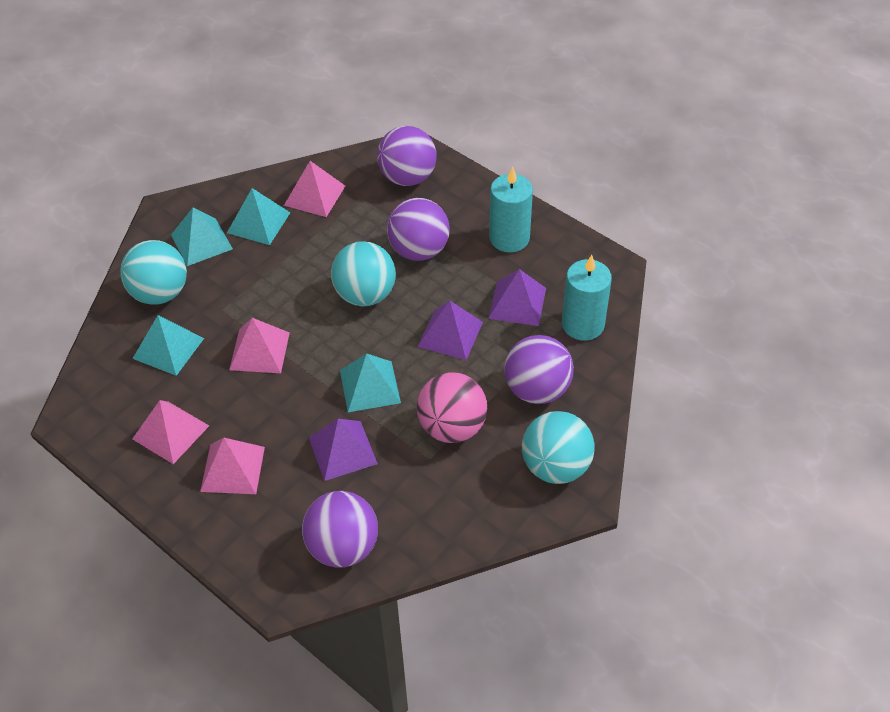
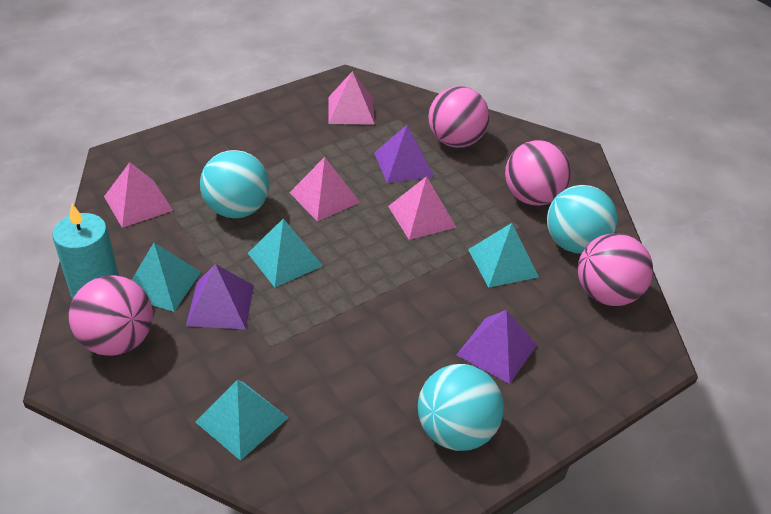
pink ball: [417,372,487,443] = 1 -> [69,275,153,356] [428,86,490,148] [505,140,571,206] [578,233,653,306] = 4
purple ball: [302,491,378,568] [377,126,437,186] [387,198,450,261] [504,335,574,404] = 4 -> none = 0
turquoise candle: [489,167,533,252] [562,255,612,341] = 2 -> [52,204,119,299] = 1

